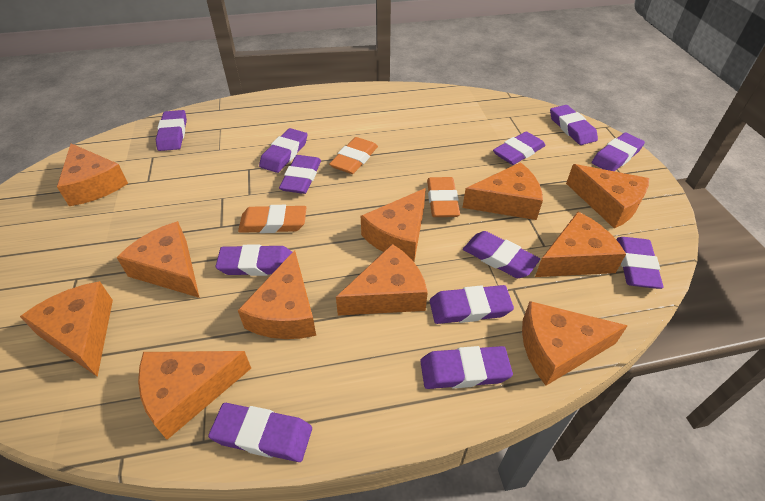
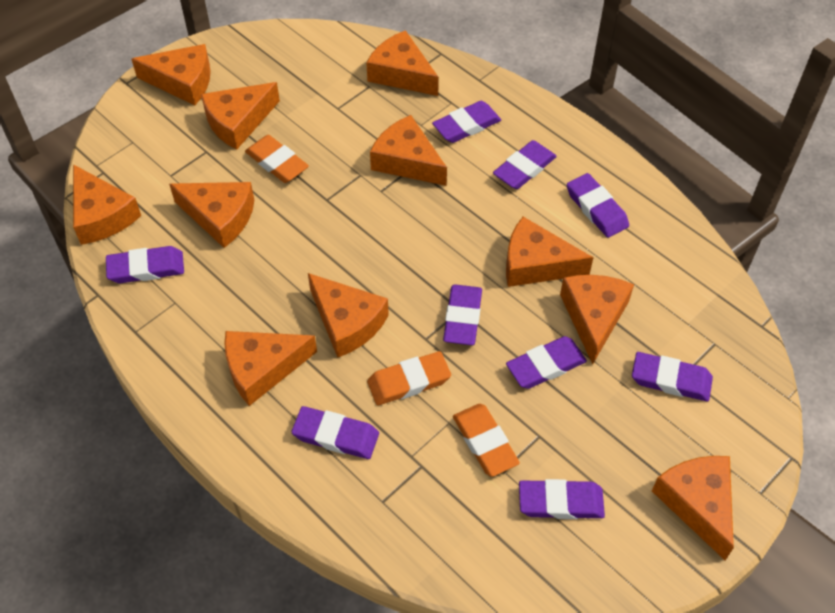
purple eraser: [156,110,187,151] [208,403,312,462] [215,244,292,276] [259,128,308,173] [279,155,321,194] [420,346,513,389] [430,285,514,324] [463,231,540,278] [493,131,546,165] [550,105,598,145] [592,133,645,171] [617,237,664,289] = 12 -> [106,246,184,283] [292,406,379,459] [432,101,501,143] [443,284,482,345] [493,140,557,189] [506,336,587,389] [519,479,605,519] [567,173,629,238] [632,352,713,402] = 9

